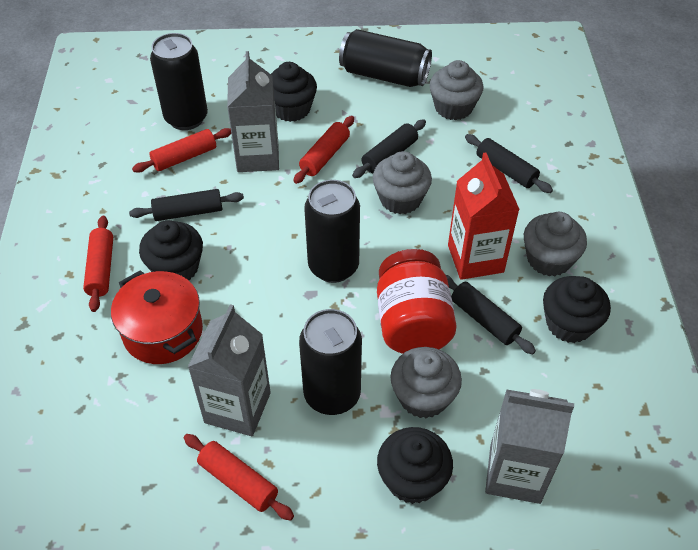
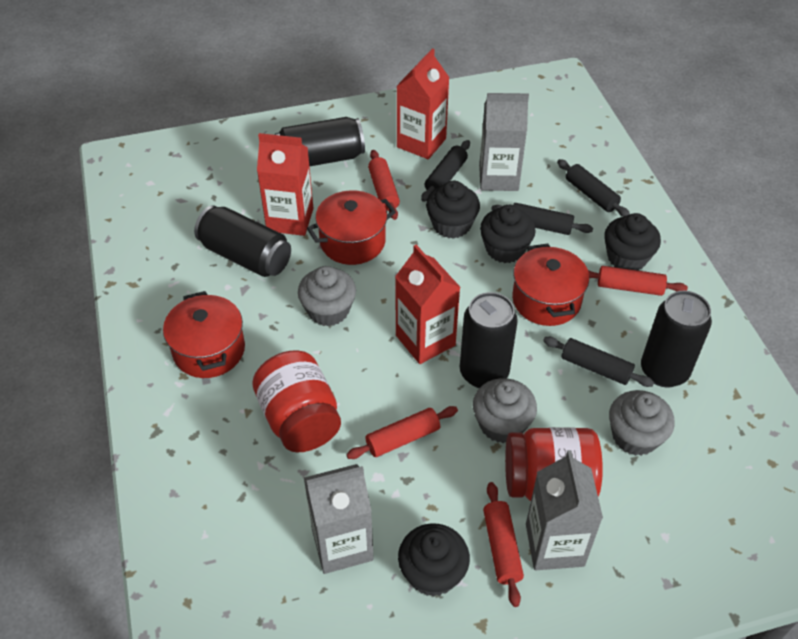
grey cupcake: [373,151,432,214] [390,347,462,418] [429,60,483,120] [524,212,587,276] = 4 -> [298,266,356,326] [473,378,537,443] [609,390,675,456] = 3
red carton: [448,152,520,280] = 1 -> [257,133,314,236] [395,245,461,364] [396,48,449,159] = 3
red jar: [377,249,457,354] = 1 -> [252,350,341,452] [505,427,603,501] = 2
red pot: [111,270,203,364] = 1 -> [163,291,245,378] [307,190,396,265] [512,244,589,326] = 3

